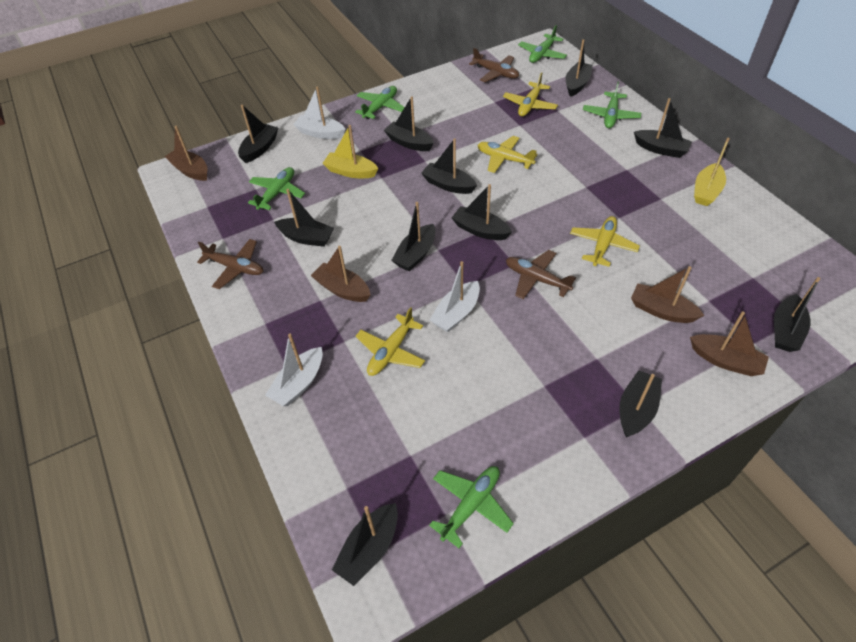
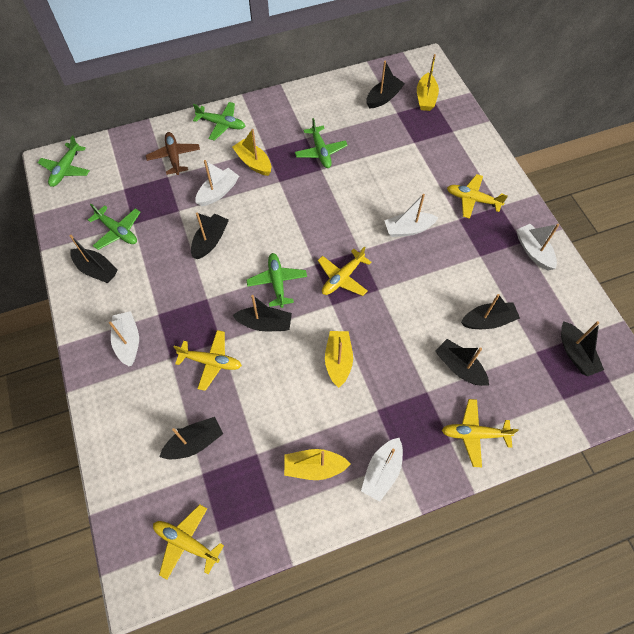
black boat: [238,105,278,163] [274,189,334,247] [332,503,398,586] [384,97,434,151] [391,202,436,271] [421,138,477,194] [452,184,512,240] [566,39,593,97] [619,370,662,438] [634,98,692,158] [774,277,821,352] = 11 -> [70,235,118,283] [159,417,223,459] [191,212,229,259] [232,295,292,331] [367,61,405,108] [435,339,489,386] [461,294,520,329] [561,321,604,376] = 8
brown boat: [164,126,208,181] [311,246,370,302] [631,266,704,323] [690,311,769,376] = 4 -> none = 0
brown plane: [197,239,263,289] [469,48,519,82] [506,250,576,299] = 3 -> [146,132,200,175] = 1
white boat: [265,334,323,406] [293,86,345,139] [430,261,480,332] = 3 -> [109,311,139,366] [195,160,239,206] [361,438,403,502] [385,194,439,237] [516,224,559,270] = 5
yellow boat: [323,125,378,178] [694,137,730,206] = 2 -> [232,129,271,176] [284,449,350,480] [325,331,353,388] [417,54,439,111] = 4
yellow plane: [356,307,425,376] [478,136,538,173] [503,72,558,116] [570,216,640,267] = 4 -> [153,504,224,580] [174,330,242,391] [318,246,371,296] [442,399,519,467] [447,174,508,219] = 5

